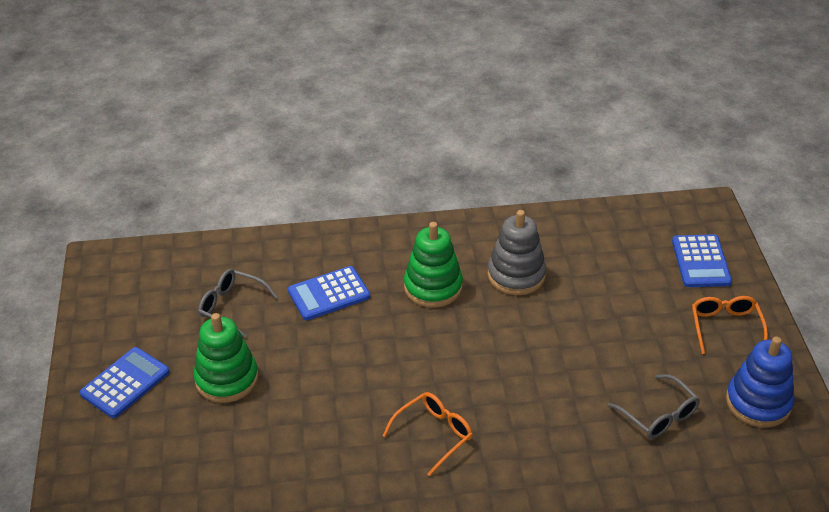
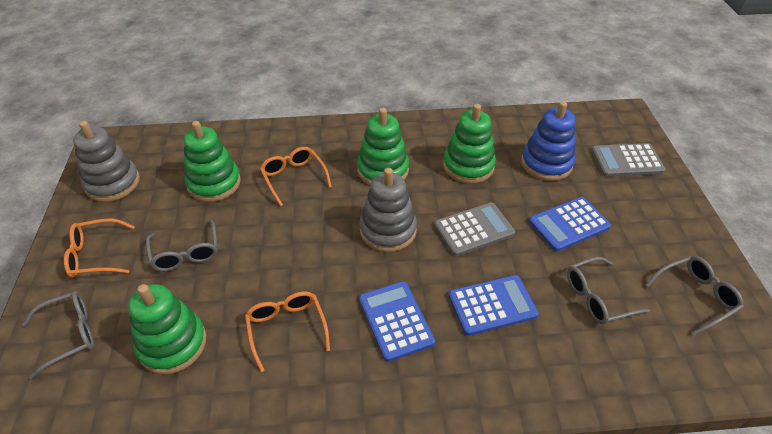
green stacking toy: [193,313,258,403] [404,222,463,308] = 2 -> [128,284,207,374] [184,121,241,202] [357,108,409,185] [443,104,496,184] = 4
grey calculator: none = 0 -> [434,202,515,256] [591,143,665,177] = 2
grey glasses: [198,269,278,337] [608,374,700,439] = 2 -> [22,291,94,379] [146,220,217,271] [567,257,650,325] [645,256,743,336] = 4
grey stacking toy: [487,210,546,295] = 1 -> [73,121,140,202] [359,168,417,252] = 2
orange glasses: [382,392,473,476] [692,296,768,354] = 2 -> [64,218,135,278] [245,291,330,372] [260,147,332,206] = 3

